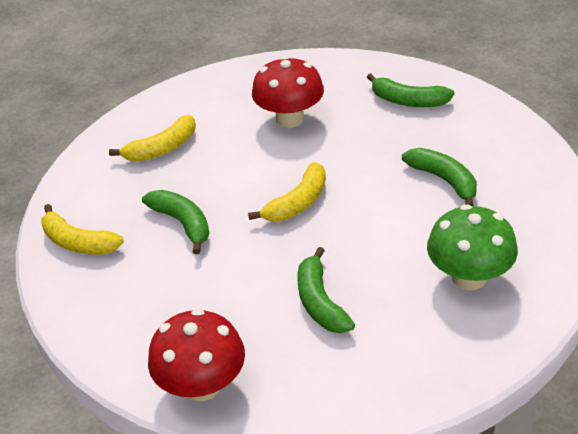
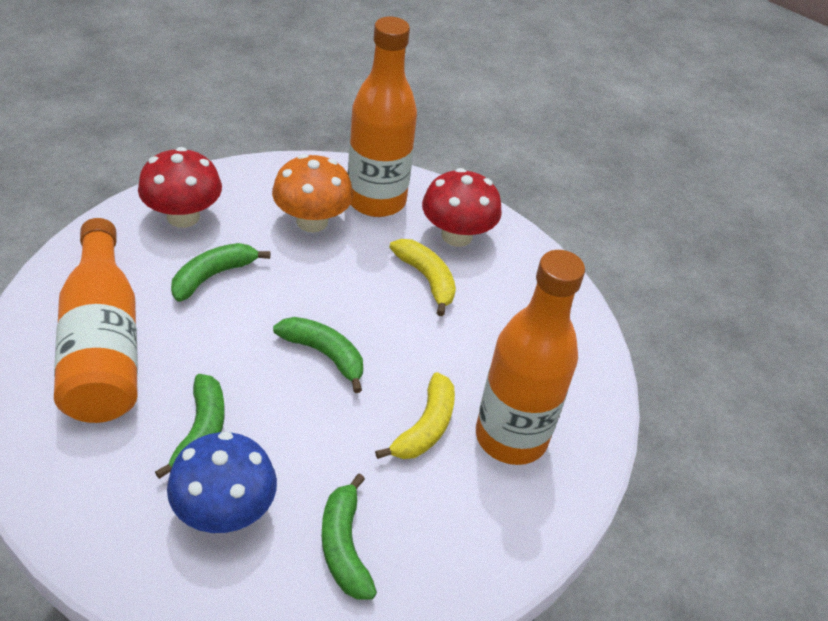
blue mushroom: none = 0 -> [167,431,277,533] = 1
green mushroom: [427,204,518,290] = 1 -> none = 0
orange bottle: none = 0 -> [54,218,138,423] [348,17,417,217] [476,250,585,465] = 3
orange mushroom: none = 0 -> [272,154,353,232] = 1
yellow banana: [42,204,124,255] [109,115,196,162] [248,162,326,221] = 3 -> [375,372,455,459] [390,239,456,316] = 2

